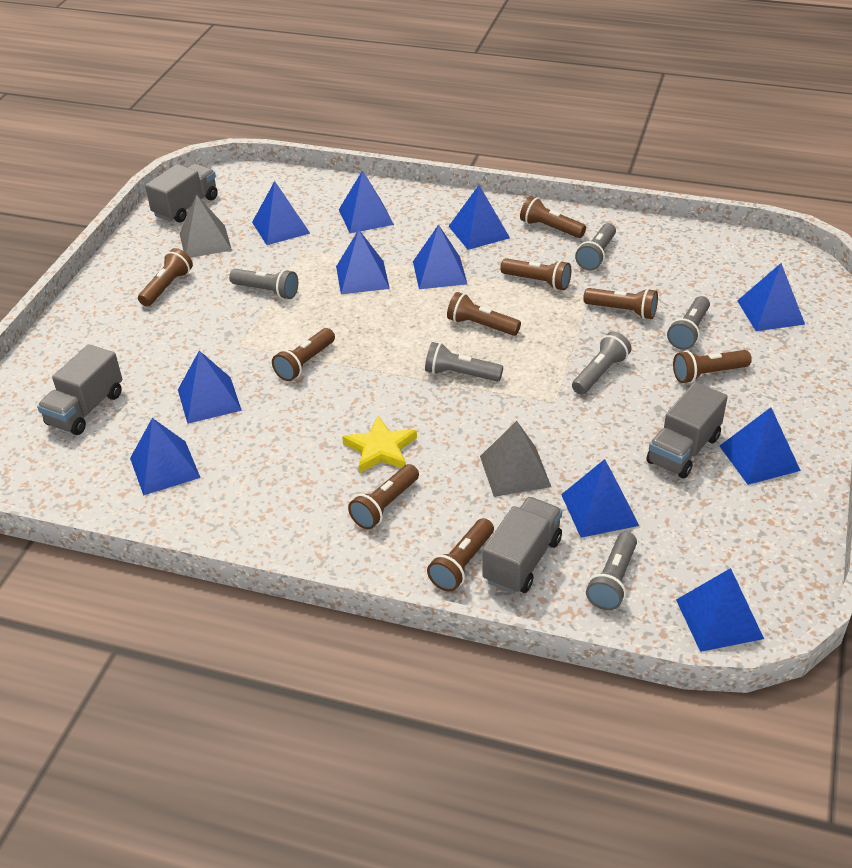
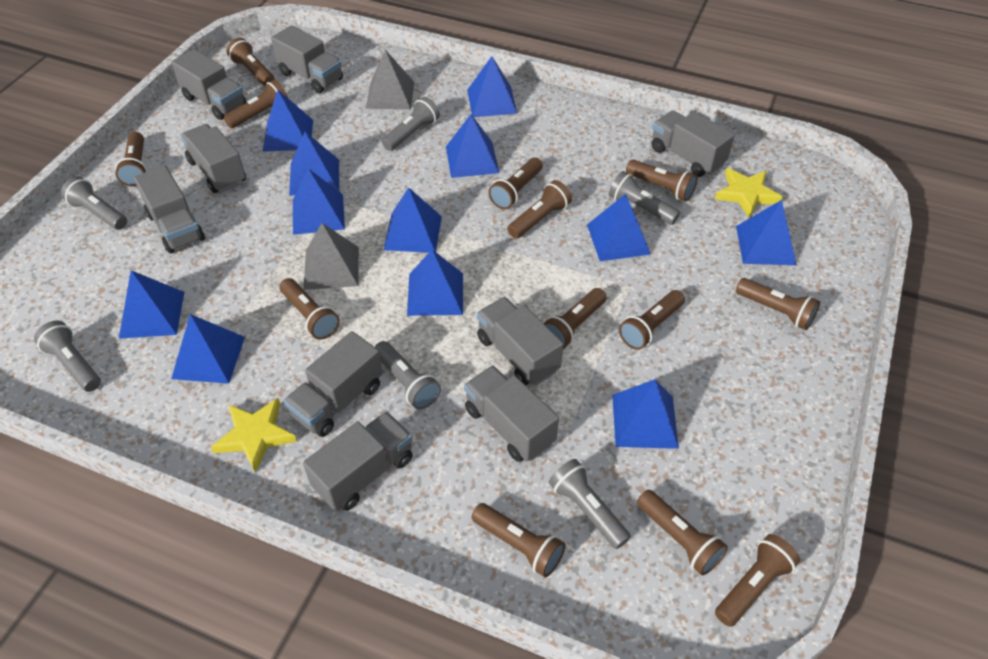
blue pyramid: [130,418,201,496] [178,351,242,424] [252,181,310,245] [336,229,390,294] [339,170,394,233] [413,224,467,289] [448,185,510,250] [561,459,639,538] [676,568,764,652] [720,407,801,485] [737,263,805,331] = 11 -> [119,270,184,339] [171,314,245,384] [262,90,313,152] [289,132,339,196] [293,168,345,235] [384,187,442,253] [407,250,463,316] [446,114,499,178] [467,56,517,117] [587,194,651,261] [612,379,679,449] [736,200,797,265] = 12
brown flashlight: [138,248,193,307] [272,328,335,381] [348,464,419,529] [427,518,494,592] [447,292,521,336] [500,258,571,290] [520,196,586,238] [583,288,658,319] [673,350,752,383] = 9 -> [115,132,147,187] [224,80,288,128] [227,38,275,86] [279,278,340,340] [472,503,565,577] [488,157,543,209] [507,180,572,239] [544,288,607,349] [619,290,685,350] [626,159,697,201] [637,490,728,575] [715,534,800,627] [736,278,820,330] = 13
grey truck: [37,344,122,435] [145,164,218,222] [482,497,562,594] [646,382,728,479] = 4 -> [134,166,205,253] [171,49,246,120] [181,124,246,193] [271,25,343,93] [284,331,383,437] [303,411,413,511] [464,365,559,462] [477,297,563,386] [651,110,735,177] = 9
yellow star: [342,416,417,474] = 1 -> [211,398,297,473] [715,168,783,218] = 2

